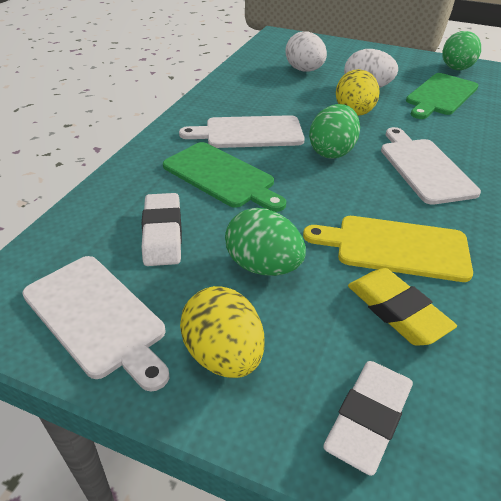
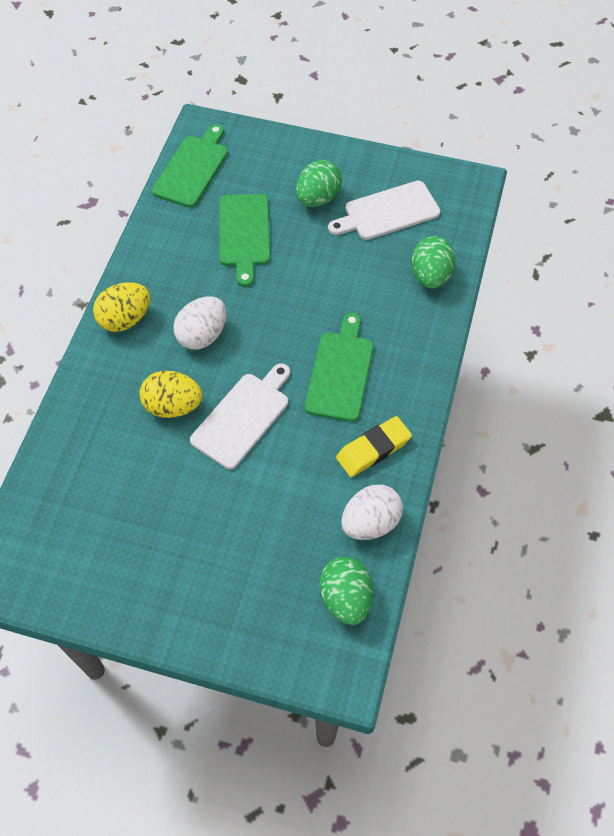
green cutting board: [163,142,286,212] [406,73,479,119] = 2 -> [152,124,228,208] [219,194,270,287] [305,313,374,422] = 3
white cutting board: [22,256,169,392] [179,115,305,148] [381,127,481,205] = 3 -> [190,363,290,469] [328,181,440,240] = 2
white eraser: [142,193,182,266] [323,361,413,476] = 2 -> none = 0
yellow cutting board: [303,216,473,282] = 1 -> none = 0

